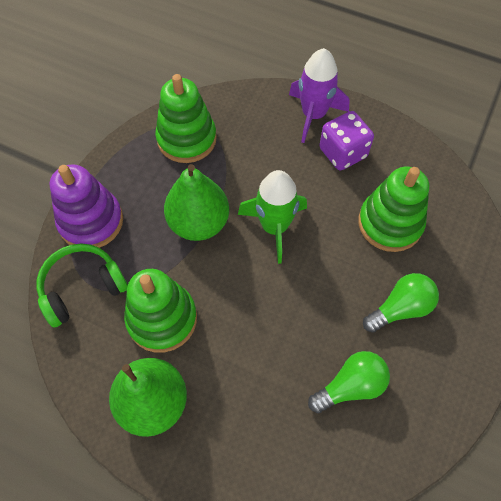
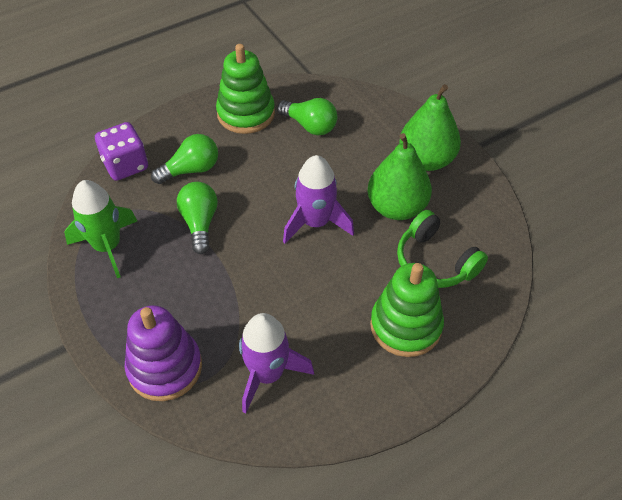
green light bulb: [308,351,390,413] [363,273,439,333] = 2 -> [151,134,218,184] [177,182,218,254] [277,98,337,135] = 3
green stacking toy: [124,269,197,353] [155,74,217,163] [358,167,429,252] = 3 -> [216,44,275,134] [370,263,444,357] = 2
purple rocket: [289,48,350,143] = 1 -> [239,313,314,414] [283,155,354,243] = 2

